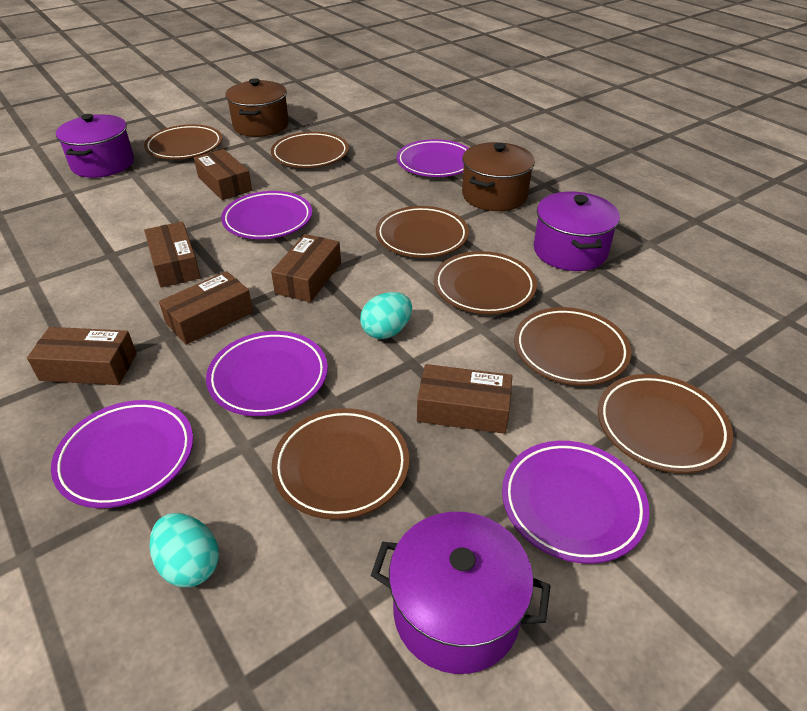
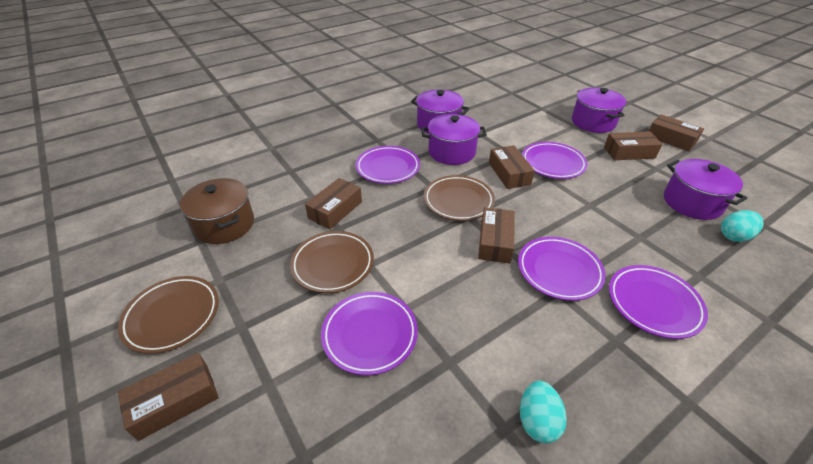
brown plate: [144,124,222,159] [271,132,349,168] [272,408,409,520] [376,206,469,258] [434,251,537,314] [514,307,631,386] [598,374,733,473] = 7 -> [118,276,219,354] [290,231,374,293] [424,175,495,221] = 3
brown pot: [225,78,289,137] [462,142,535,211] = 2 -> [180,178,254,244] = 1
purple pot: [56,114,134,178] [371,512,551,674] [534,191,620,271] = 3 -> [411,89,470,134] [421,114,487,165] [572,88,627,133] [664,159,747,220] = 4

